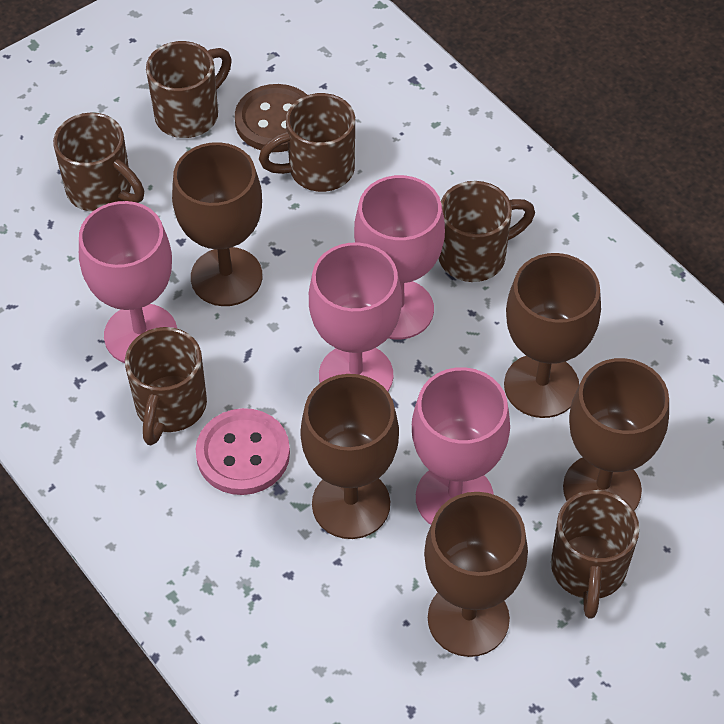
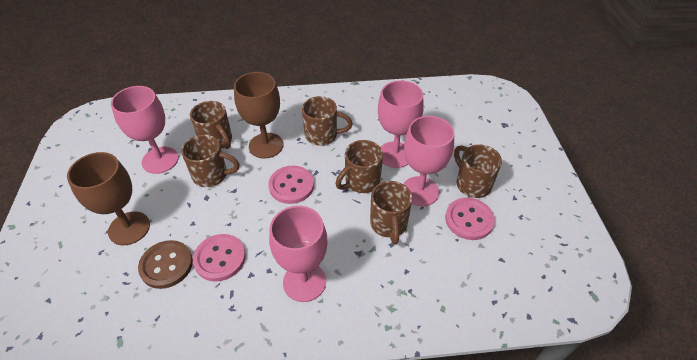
brown goblet: [172,142,262,306] [300,374,399,539] [424,492,528,657] [504,253,601,418] [563,358,669,511] = 5 -> [67,152,150,245] [234,72,283,159] = 2
pink button: [196,408,290,495] = 1 -> [193,234,246,282] [269,166,314,204] [445,198,495,240] = 3

